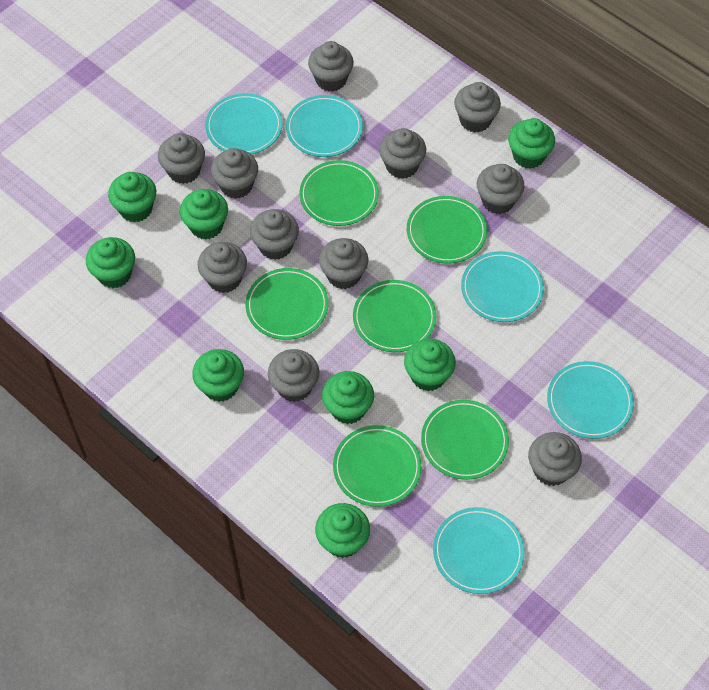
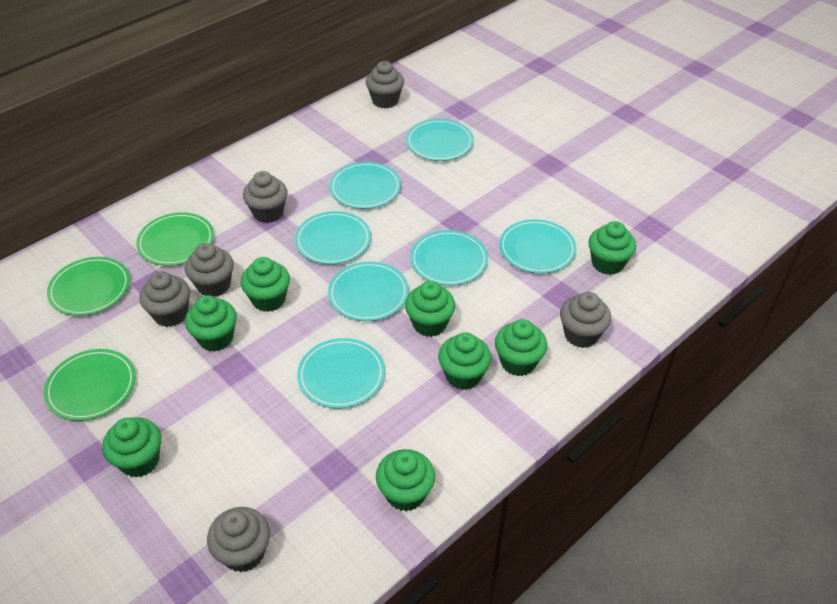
green plate: [246,268,329,340] [299,160,379,226] [333,425,422,507] [353,280,436,352] [407,196,487,264] [421,400,509,480] = 6 -> [44,349,136,421] [47,257,130,316] [136,212,214,266] = 3
grey cupcake: [158,133,205,184] [198,242,247,293] [211,148,258,199] [250,209,299,260] [268,349,319,402] [308,41,354,92] [319,238,368,289] [379,128,426,179] [454,82,501,133] [477,164,525,214] [528,432,582,486] = 11 -> [139,272,190,327] [185,243,234,297] [207,507,270,572] [243,171,288,223] [366,61,404,108] [560,292,611,348] = 6
turquoise plate: [205,93,282,154] [286,95,363,157] [433,507,525,594] [461,251,544,322] [547,361,634,439] = 5 -> [295,211,371,265] [297,338,385,408] [328,262,409,321] [329,162,401,209] [406,119,474,161] [410,230,488,286] [499,219,577,274] = 7

